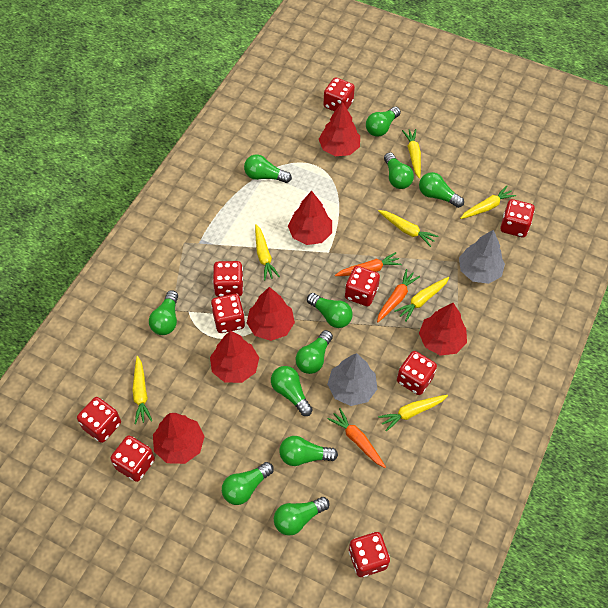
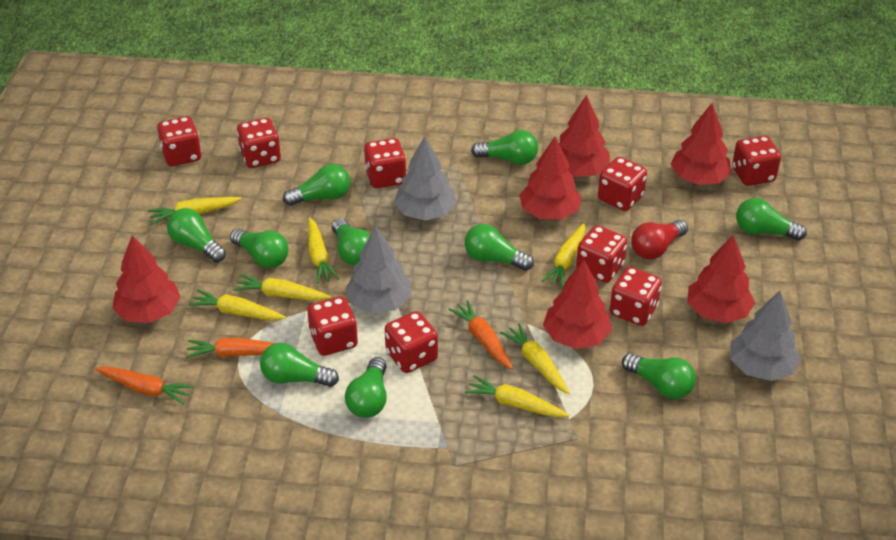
green light bulb: [149,290,178,335] [222,462,274,505] [244,154,292,183] [271,366,313,416] [274,497,330,536] [279,436,338,466] [296,330,333,374] [307,293,352,328] [366,107,401,137] [384,152,414,189] [419,172,464,208] = 11 -> [167,208,226,262] [230,229,289,268] [260,343,339,387] [283,164,350,206] [332,218,370,266] [345,357,387,418] [465,224,534,271] [471,130,538,165] [622,353,696,399] [736,198,807,241] = 10
grey tree: [327,353,377,406] [459,230,505,284] = 2 -> [345,226,411,313] [394,136,457,220] [730,291,801,381] = 3
red light bulb: none = 0 -> [631,220,688,259] = 1

